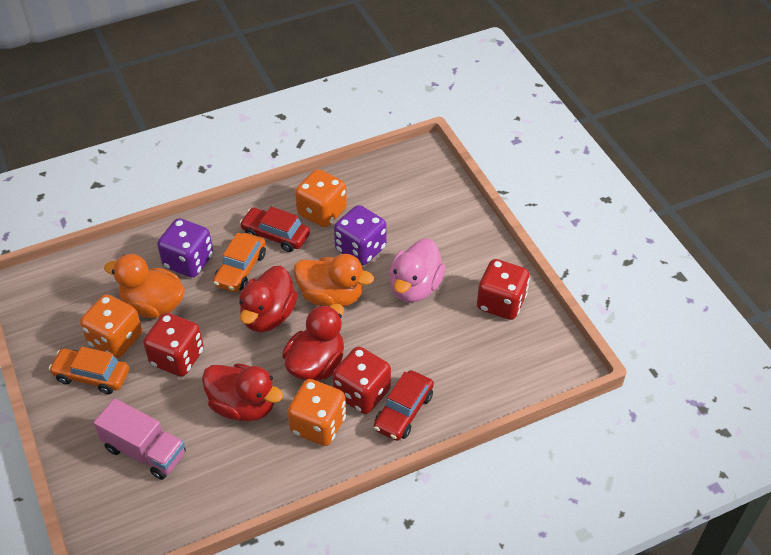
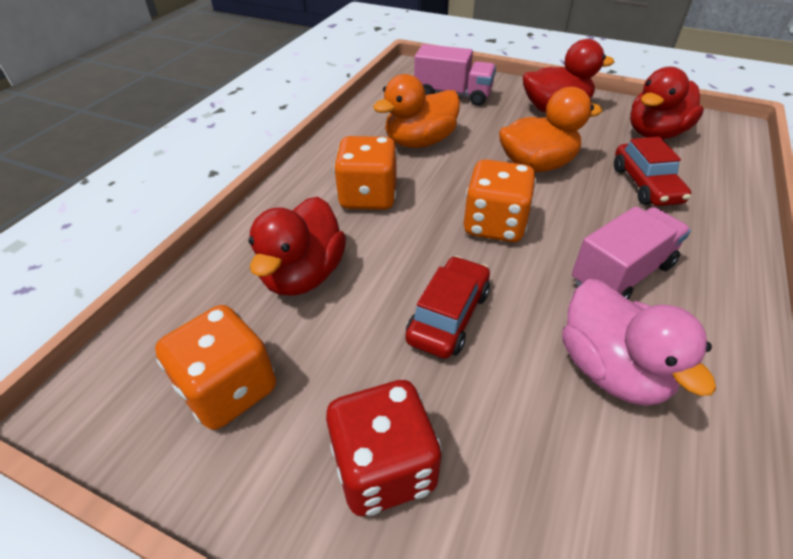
orange car: [49,347,129,394] [213,233,266,292] = 2 -> none = 0
pink truck: [94,398,186,480] = 1 -> [414,44,496,106] [572,206,691,300] = 2
purple dice: [157,218,213,278] [334,205,387,265] = 2 -> none = 0
red dice: [143,313,204,376] [333,347,391,414] [477,259,530,320] = 3 -> [326,380,442,516] = 1

